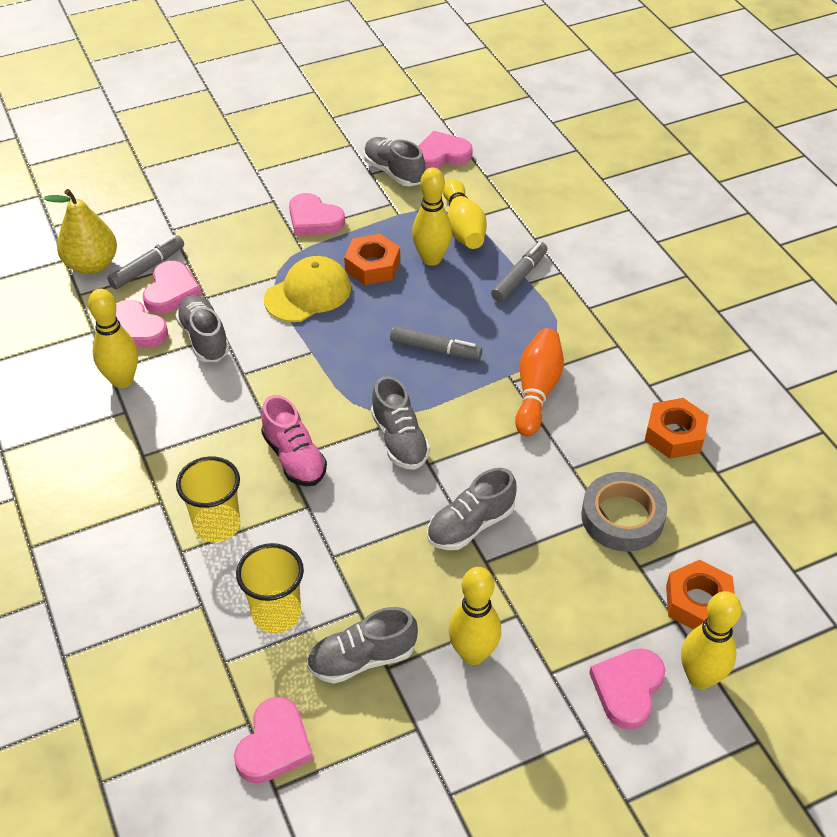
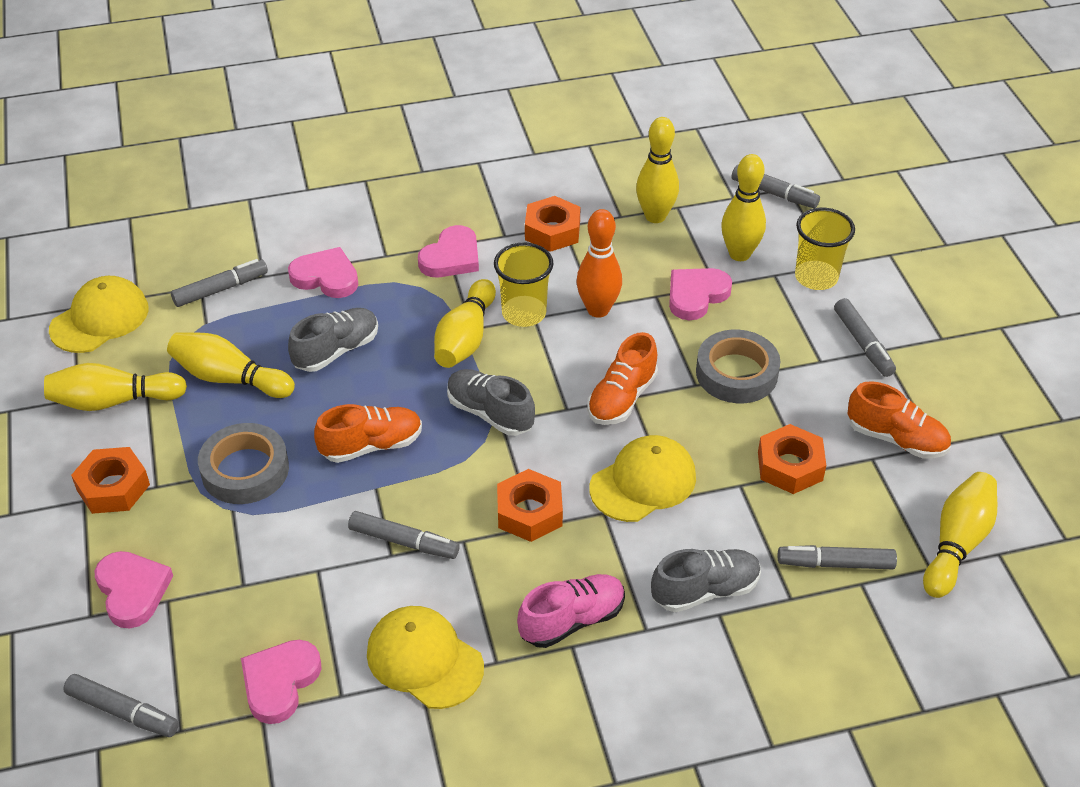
grey marker: [108,235,184,289] [390,326,482,360] [491,242,548,302] = 3 -> [63,674,179,737] [171,259,268,307] [348,511,460,559] [732,165,820,208] [778,545,897,569] [834,298,896,377] = 6
grey shoe: [175,295,230,362] [307,607,418,684] [364,137,425,186] [371,376,430,470] [427,468,517,550] = 5 -> [288,308,378,372] [447,369,535,436] [651,549,761,612] = 3
grey tape: [581,472,667,552] = 1 -> [198,423,289,504] [696,330,780,403] = 2
orange nut: [344,234,400,285] [645,398,709,459] [666,560,735,630] = 3 -> [71,447,150,514] [497,469,563,542] [525,196,580,252] [758,424,826,494] = 4
orange shoe: none = 0 -> [314,404,422,463] [587,332,658,425] [847,381,951,459] = 3
pink heart: [116,300,168,348] [143,261,202,314] [234,697,313,784] [289,193,345,236] [418,131,473,170] [589,648,665,730] = 6 -> [95,551,173,629] [241,640,322,724] [288,247,358,298] [418,225,479,277] [669,268,732,320] = 5
yellow bowling pin: [88,289,138,388] [412,167,452,266] [443,179,487,249] [449,567,501,665] [681,591,742,689] = 5 -> [44,363,187,411] [167,332,295,398] [434,279,496,368] [636,117,679,223] [721,154,766,261] [923,472,997,598] = 6
yellow cap: [264,256,351,322] = 1 -> [49,276,149,353] [367,606,484,709] [589,435,696,522] = 3
yellow pear: [44,189,117,274] = 1 -> none = 0

